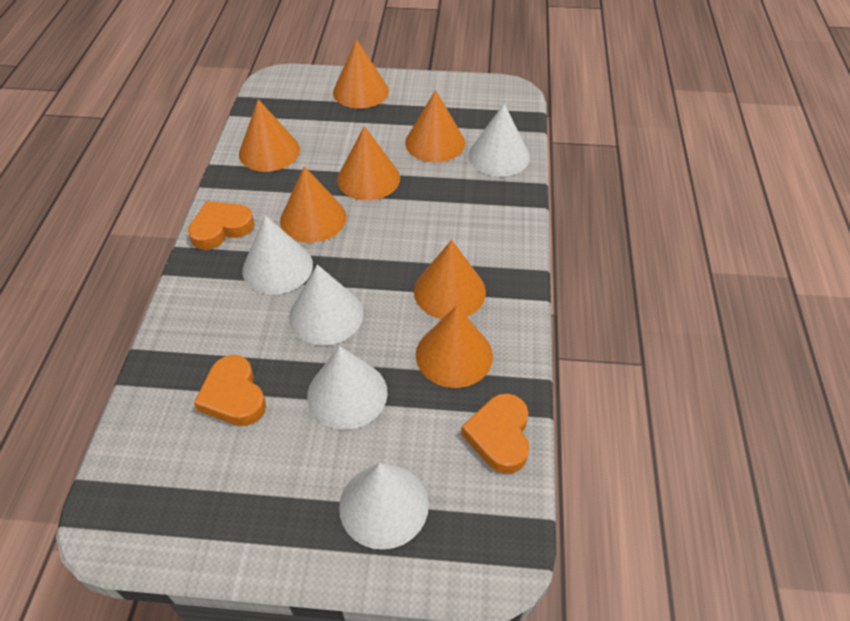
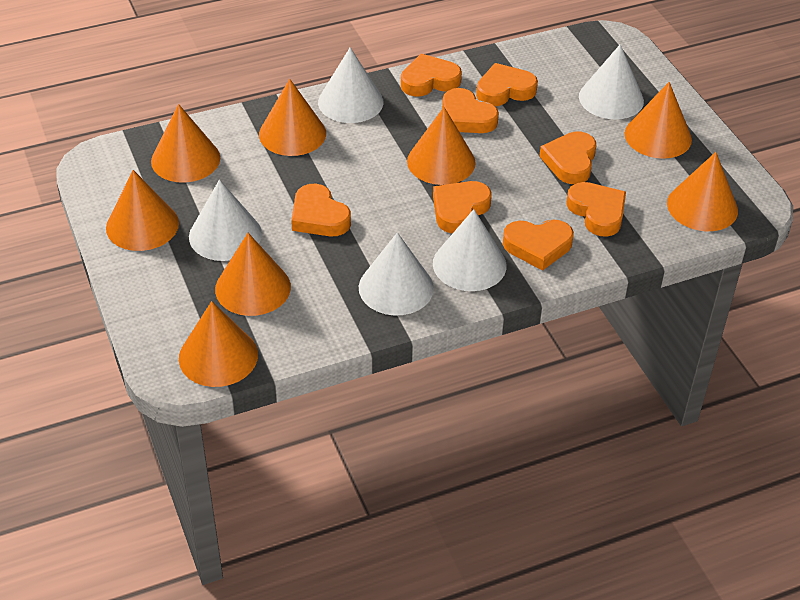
orange cone: [239,99,300,172] [280,166,346,243] [333,39,389,108] [337,126,400,200] [405,90,465,162] [414,240,486,319] [416,305,493,388] = 7 -> [106,170,179,251] [151,104,220,183] [179,301,258,387] [215,233,291,316] [259,79,326,156] [407,107,476,185] [625,82,692,159] [667,152,738,231] = 8
orange heart: [188,201,255,250] [194,355,266,426] [461,394,529,474] = 3 -> [291,184,351,236] [401,54,462,97] [433,181,492,233] [442,88,499,133] [476,63,538,106] [503,220,574,271] [539,131,596,184] [567,182,626,237] = 8

